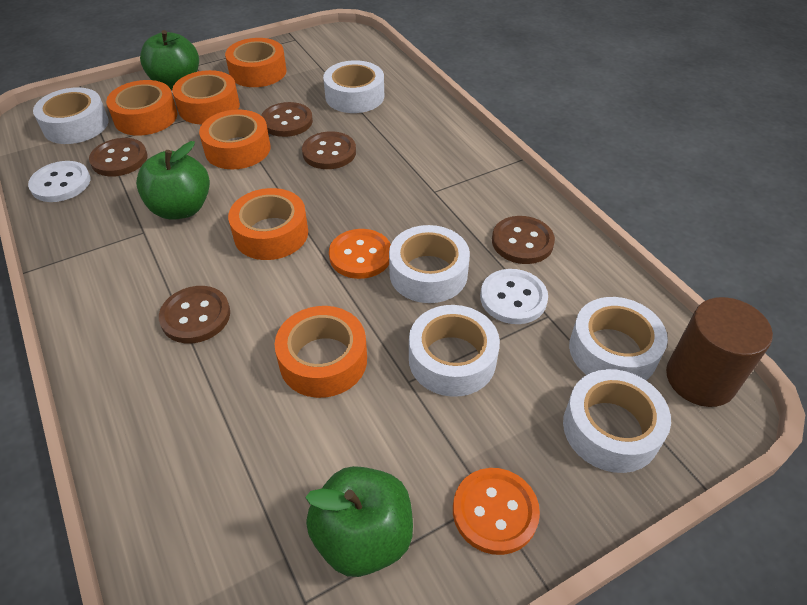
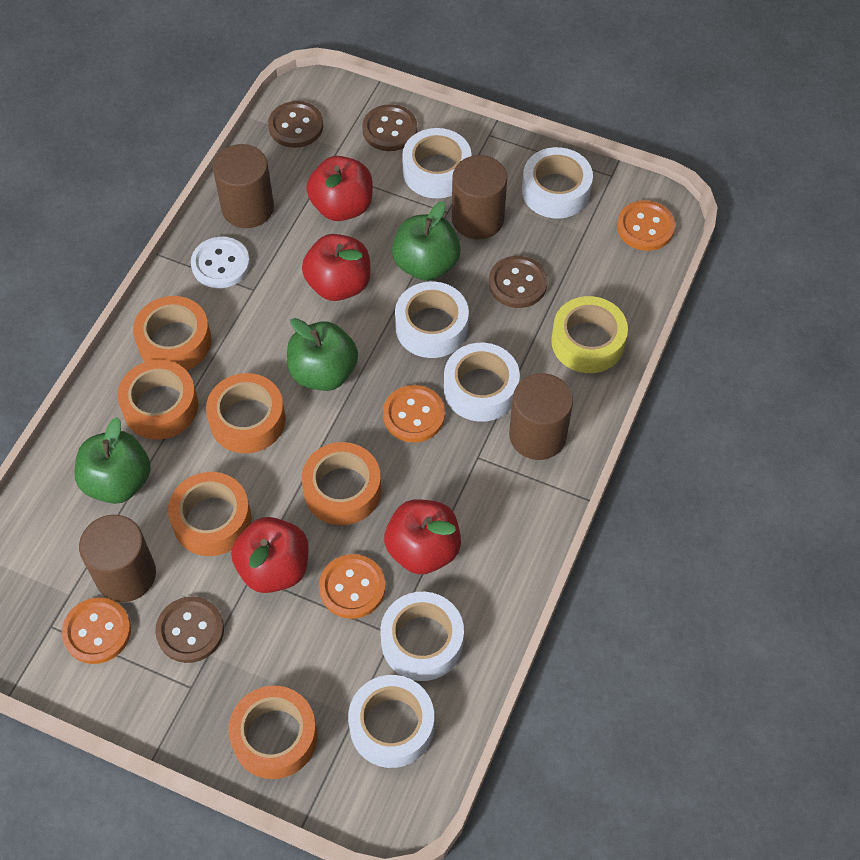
brown button: [89,138,147,176] [159,286,230,343] [261,102,313,137] [302,131,356,169] [492,216,555,264] = 5 -> [155,597,224,663] [268,101,323,148] [362,104,417,151] [489,256,548,308] = 4
brown cylinder: [666,297,773,407] = 1 -> [79,515,156,602] [213,144,274,228] [452,155,507,240] [509,373,573,460] = 4
orange button: [329,229,391,279] [453,468,540,555] = 2 -> [62,597,131,664] [319,554,385,619] [383,385,445,443] [617,200,675,251] = 4
red apple: none = 0 -> [231,517,309,593] [302,234,371,301] [306,156,373,221] [384,499,461,574] = 4
white button: [28,161,90,202] [480,269,548,324] = 2 -> [191,237,250,288] = 1
yellow tape: none = 0 -> [551,296,628,373] = 1

